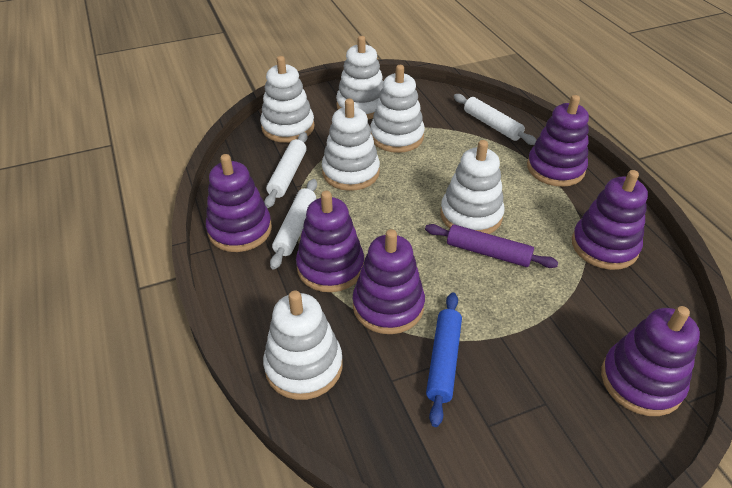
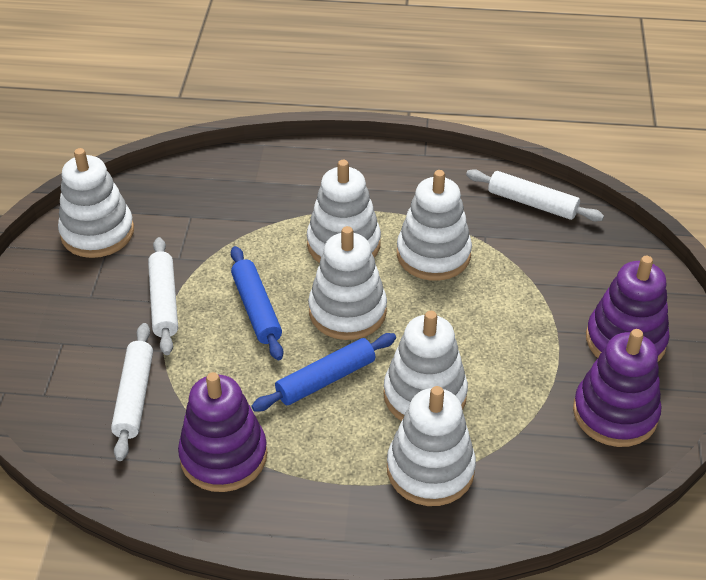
blue rolling pin: [426,292,462,427] = 1 -> [231,246,283,360] [251,333,396,411] = 2
purple rolling pin: [425,224,559,268] = 1 -> none = 0
purple stacking toy: [206,154,272,252] [296,191,364,292] [353,229,425,334] [527,95,589,187] [572,170,648,270] [601,306,700,416] = 6 -> [178,372,267,492] [573,329,661,447] [586,256,670,362] = 3

